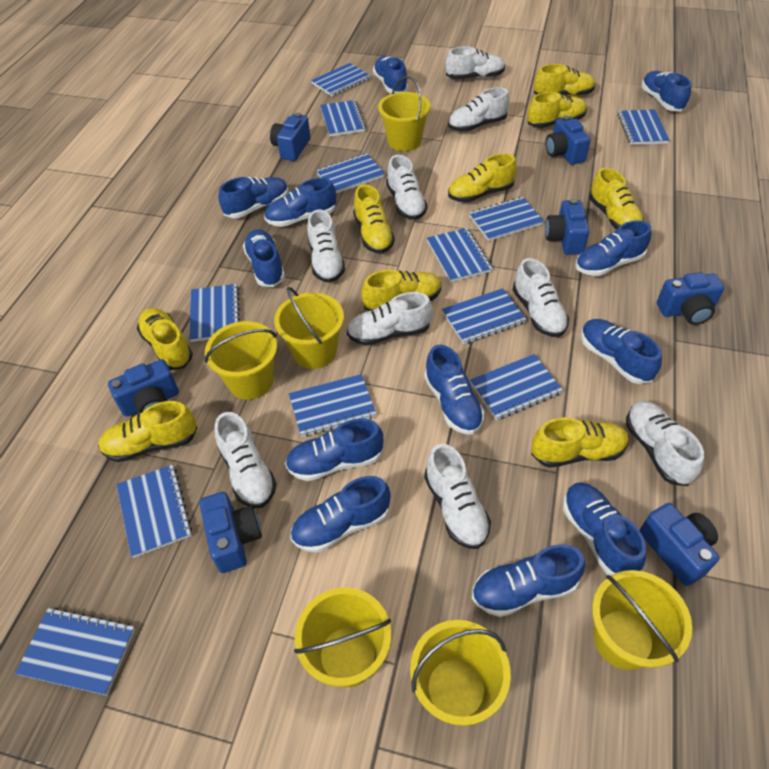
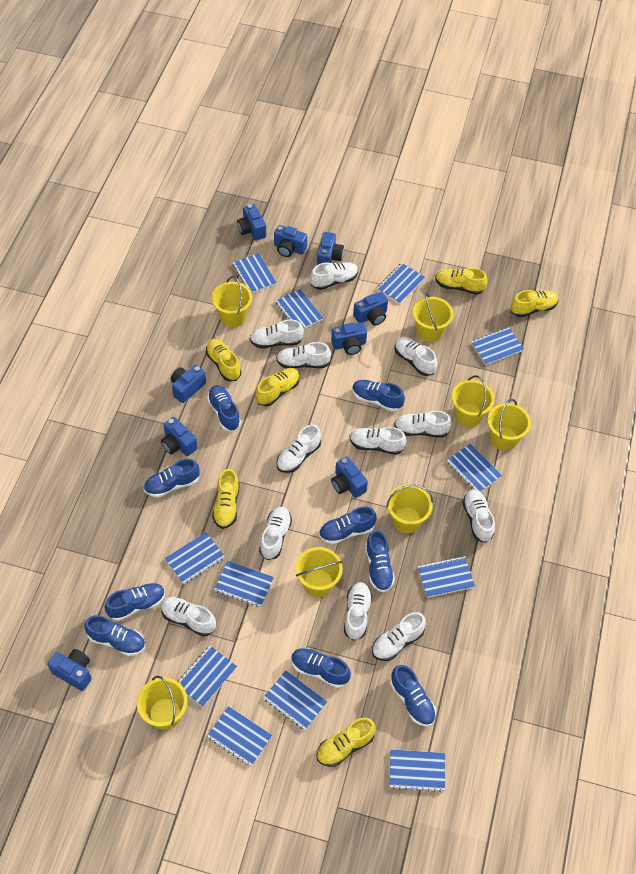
blue camera: [108,359,179,417] [200,492,262,573] [270,113,310,161] [545,198,589,255] [546,115,591,165] [640,503,720,586] [657,272,724,325] = 7 -> [47,649,92,691] [161,417,198,456] [171,365,206,403] [237,204,266,241] [274,225,307,257] [317,232,344,265] [331,322,367,355] [331,456,368,498] [353,292,388,326] = 9
blue shoe: [218,177,289,218] [243,229,285,287] [264,178,336,227] [285,418,383,481] [290,476,391,553] [373,56,408,93] [424,344,485,434] [472,544,586,617] [563,482,646,576] [575,220,651,276] [581,319,662,384] [641,71,691,111] = 12 -> [84,615,145,656] [104,583,165,621] [144,459,200,498] [207,385,241,431] [291,648,351,688] [319,507,377,544] [352,380,405,412] [365,530,395,592] [390,665,436,727] = 9
white shoe: [215,412,277,508] [307,210,345,283] [347,292,432,346] [386,155,428,220] [424,444,491,549] [446,46,505,79] [448,87,509,132] [513,258,569,337] [626,401,704,486] = 9 -> [161,597,216,636] [250,319,304,348] [259,507,292,560] [276,342,331,369] [277,425,321,473] [310,262,358,290] [344,582,372,641] [350,427,407,455] [372,612,426,661] [394,337,437,376] [394,411,452,438] [462,489,495,543] = 12
yellow bucket: [205,321,277,400] [274,287,344,369] [294,587,391,687] [378,76,430,151] [410,620,511,726] [592,570,692,670] = 6 -> [137,676,188,730] [212,276,252,327] [296,547,343,597] [386,484,433,533] [413,293,453,342] [452,376,495,427] [488,399,531,451] = 7
yellow shoe: [98,401,197,462] [137,308,193,370] [353,184,395,253] [361,270,441,311] [448,153,517,202] [527,92,587,128] [531,417,629,468] [534,64,596,97] [589,168,644,229] = 9 -> [206,339,241,381] [212,469,240,529] [256,368,300,406] [316,718,376,767] [435,268,487,295] [511,290,559,317] = 6

